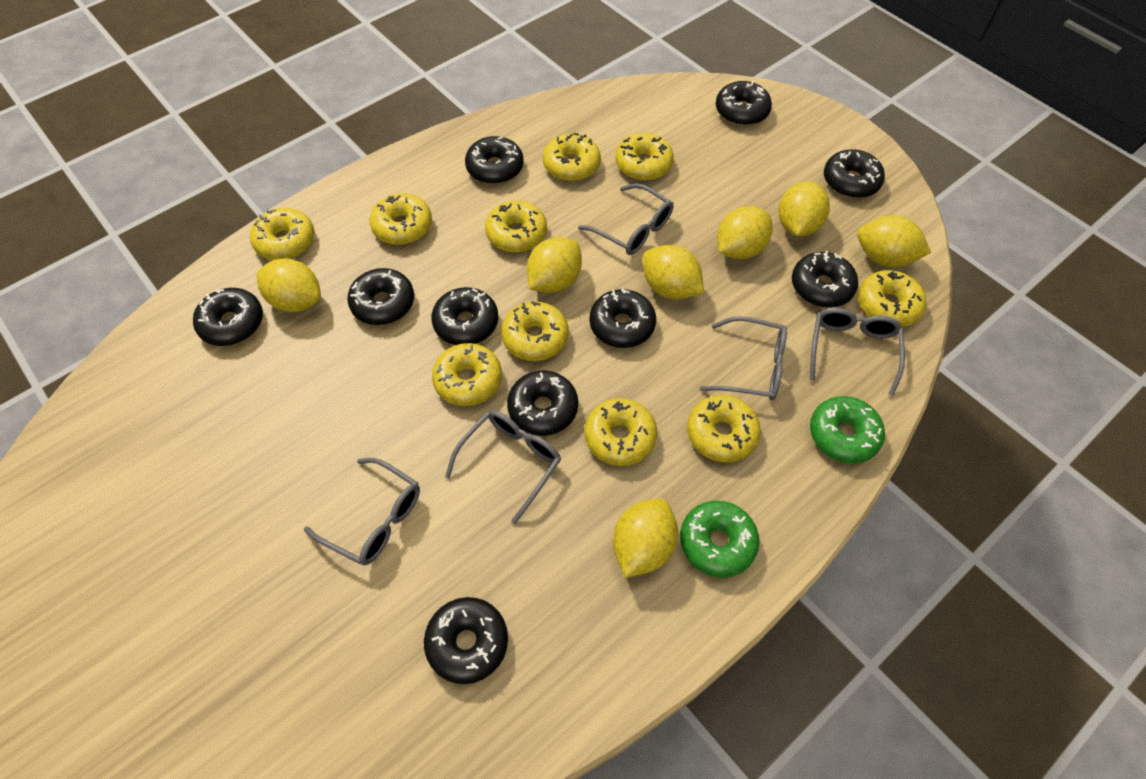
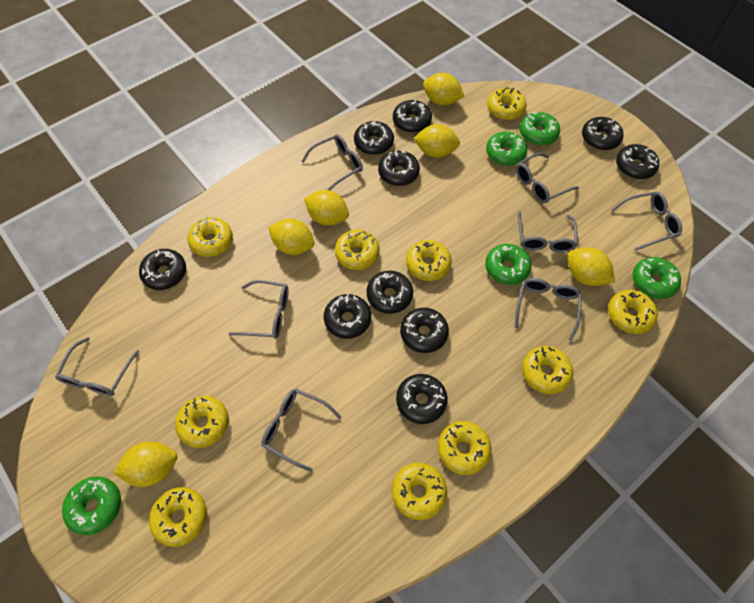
green donut: [680,501,759,578] [810,396,885,464] = 2 -> [62,476,121,535] [485,244,532,285] [486,132,527,166] [520,112,560,145] [632,257,681,299] = 5
grey glasses: [304,458,420,566] [445,410,561,524] [578,183,673,255] [699,316,787,400] [810,308,905,396] = 5 -> [55,337,140,396] [228,280,289,339] [261,388,341,472] [301,134,363,190] [515,278,582,341] [516,153,579,203] [518,211,578,253] [611,192,682,251] = 8
yellow lemon: [257,259,321,312] [527,237,582,293] [613,498,678,578] [643,245,704,300] [717,206,773,259] [779,181,830,236] [857,215,931,267] = 7 -> [114,442,177,487] [268,219,315,255] [304,190,349,226] [413,124,460,158] [423,73,464,105] [567,247,615,286] = 6

